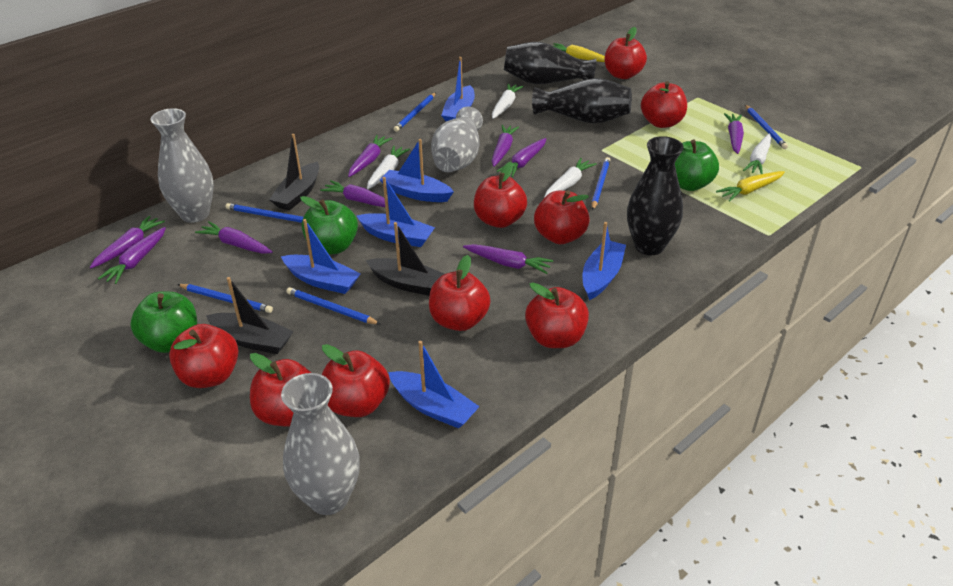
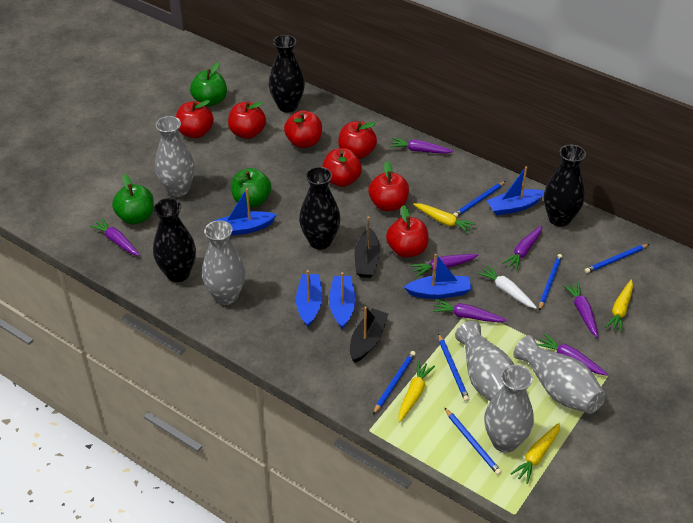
black boat: [206,277,294,354] [269,134,319,211] [366,222,444,296] = 3 -> [350,307,388,363] [354,216,380,278] = 2
black vase: [504,42,596,84] [532,78,632,123] [627,136,684,255] = 3 -> [153,198,196,282] [269,35,305,112] [299,167,341,249] [544,145,586,227] = 4
blue boat: [281,219,361,294] [357,177,435,247] [380,139,454,202] [388,341,480,428] [441,57,475,121] [583,222,626,300] = 6 -> [213,188,277,236] [296,270,322,327] [329,272,356,329] [404,254,472,299] [486,166,544,216] = 5
grey vase: [150,108,214,223] [281,373,360,515] [431,107,483,172] = 3 -> [155,116,195,197] [202,220,245,305] [455,321,514,401] [484,365,534,452] [513,335,606,414] = 5
purple carrot: [90,215,165,268] [98,227,166,284] [195,221,273,254] [320,180,389,208] [348,135,393,177] [463,244,553,274] [492,125,519,167] [497,138,546,177] [724,113,744,154] = 9 -> [90,218,140,256] [390,138,453,154] [410,254,478,277] [433,299,507,322] [502,226,542,270] [537,334,608,375] [563,282,599,338] = 7
red apple: [169,324,238,388] [250,353,311,427] [322,344,390,417] [429,255,491,331] [474,162,527,228] [525,283,589,348] [534,190,590,244] [605,27,647,79] [641,81,687,128] = 9 -> [176,100,214,138] [228,101,266,139] [284,110,322,148] [322,148,362,187] [338,121,377,159] [368,161,409,211] [386,205,428,258] = 7
white carrot: [367,145,410,190] [492,83,524,119] [544,158,597,198] [743,134,772,174] = 4 -> [477,265,537,309] = 1
yellow carrot: [554,43,605,62] [716,171,785,201] = 2 -> [398,361,435,423] [413,203,476,234] [510,423,560,484] [605,280,633,333] = 4

